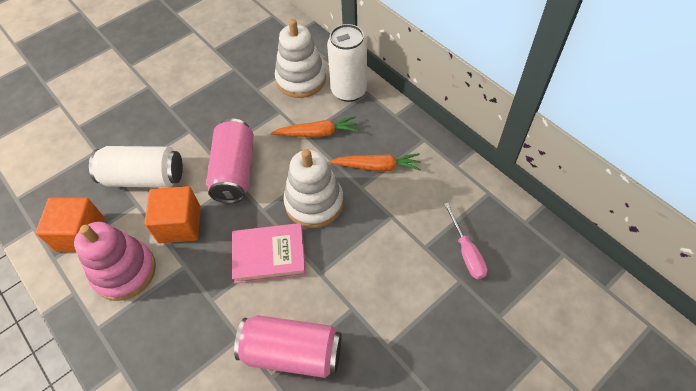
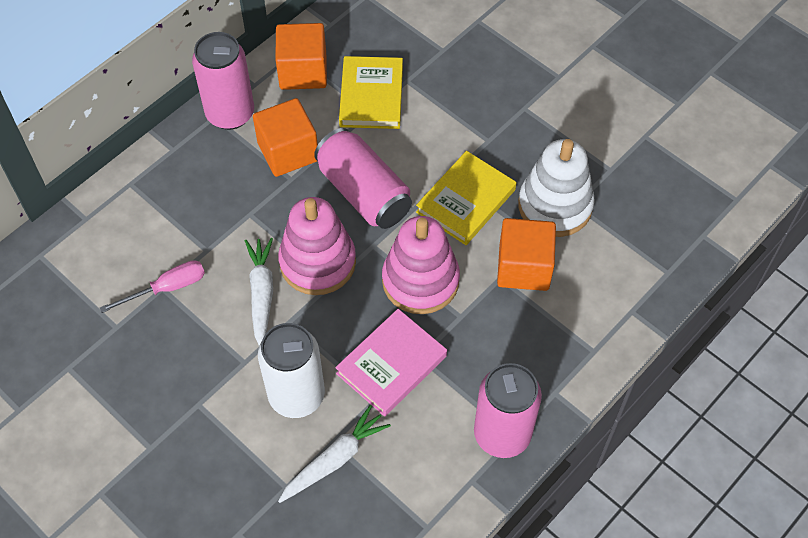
orange carrot: [271,116,359,137] [329,153,421,171] = 2 -> none = 0
orange cube: [36,197,105,252] [144,186,201,243] = 2 -> [253,98,318,177] [275,23,327,90] [497,218,556,291] = 3
pink can: [206,119,254,203] [234,315,342,378] = 2 -> [192,32,254,130] [314,128,412,229] [474,363,542,458] = 3
pink stacking toy: [74,222,156,301] = 1 -> [278,197,356,295] [382,216,460,314] = 2
white can: [89,146,183,188] [327,24,367,102] = 2 -> [258,323,325,418] = 1
white carrot: none = 0 -> [245,238,273,346] [278,405,391,503] = 2
white stacking toy: [275,19,326,98] [284,149,343,228] = 2 -> [518,139,595,237] = 1
yellow book: none = 0 -> [339,56,403,129] [416,151,516,245] = 2

